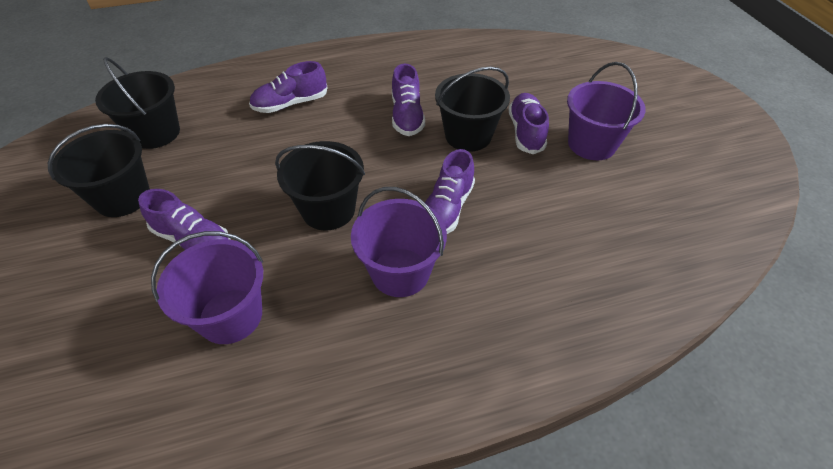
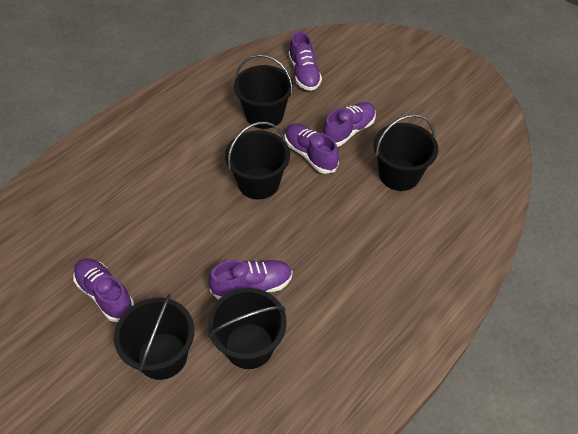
black bucket: [48,124,150,217] [95,57,180,149] [275,141,365,230] [435,67,510,152] = 4 -> [114,294,194,380] [208,288,287,369] [225,122,290,200] [234,54,293,129] [374,114,438,191] = 5
purple bucket: [151,231,263,344] [351,187,447,297] [567,62,646,160] = 3 -> none = 0

